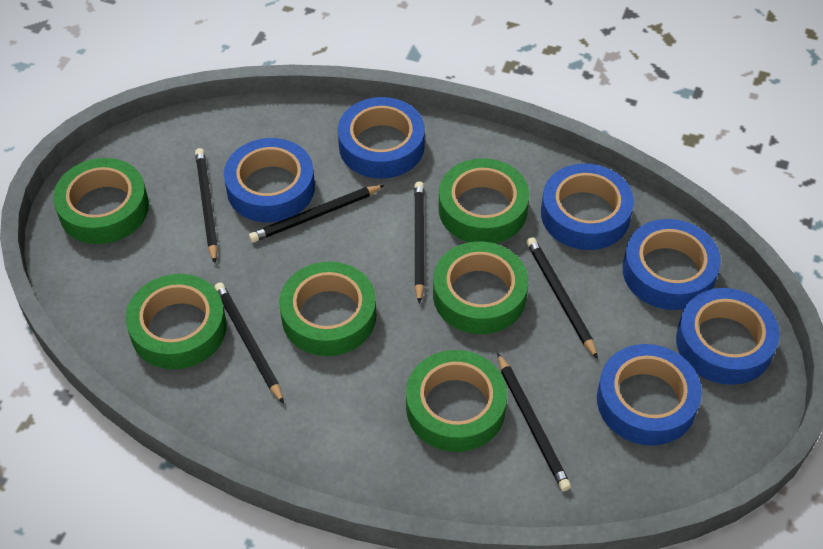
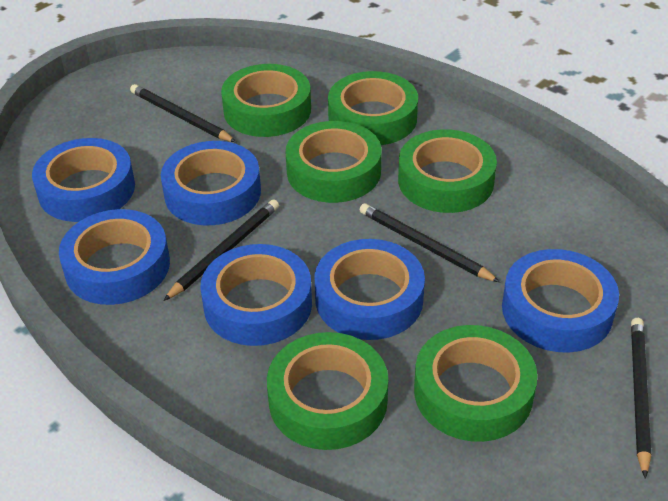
black pencil: [195,148,218,263] [214,282,284,404] [249,185,384,242] [414,181,425,304] [497,353,571,491] [526,237,598,359] = 6 -> [130,84,236,142] [163,199,279,301] [360,203,500,282] [631,318,651,479] = 4

